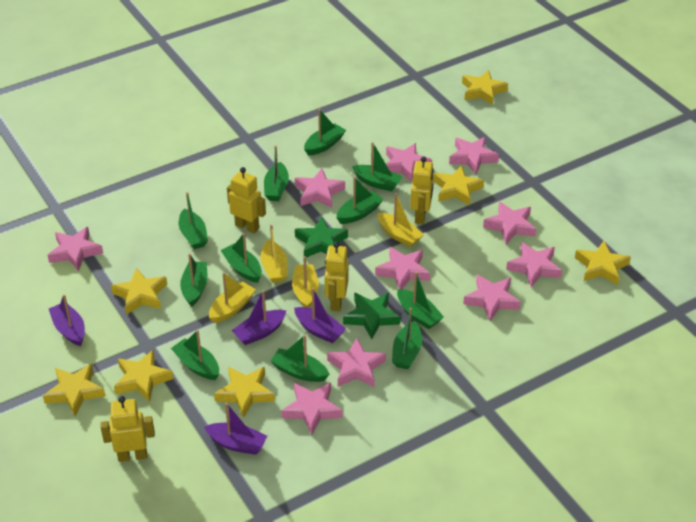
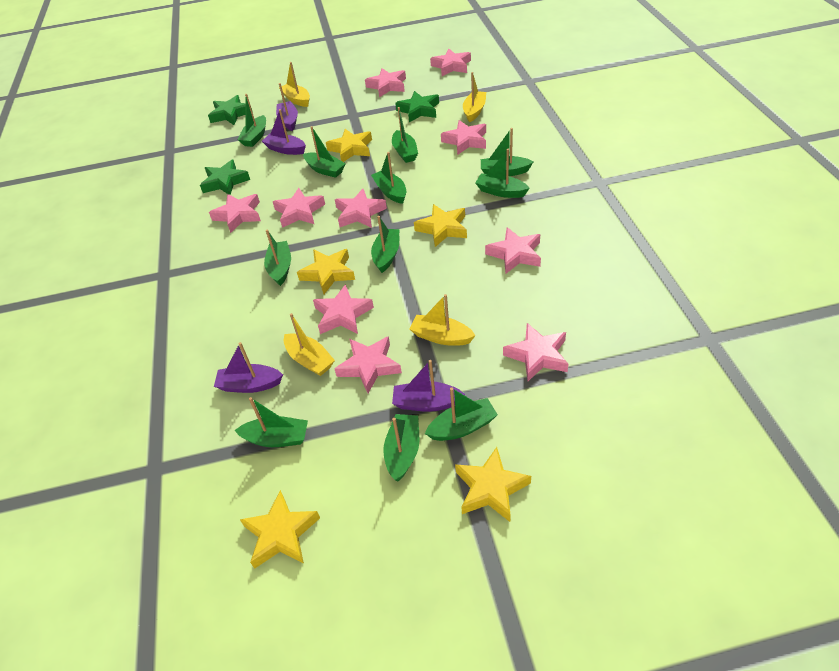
green star: [295,217,348,257] [343,293,400,339] = 2 -> [200,160,250,195] [208,95,253,125] [395,91,439,123] = 3
yellow robot: [101,396,155,462] [227,167,266,233] [325,242,349,311] [410,156,434,224] = 4 -> none = 0
yellow star: [43,364,105,416] [111,268,167,315] [114,350,174,402] [214,367,275,418] [433,165,484,206] [462,70,508,105] [575,241,631,285] = 7 -> [240,490,320,569] [297,249,355,294] [326,129,372,162] [414,204,467,247] [455,447,531,522] = 5

